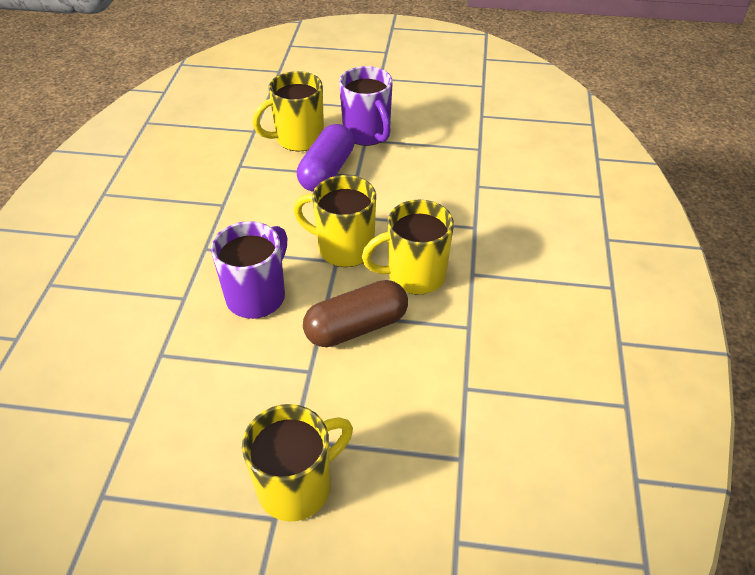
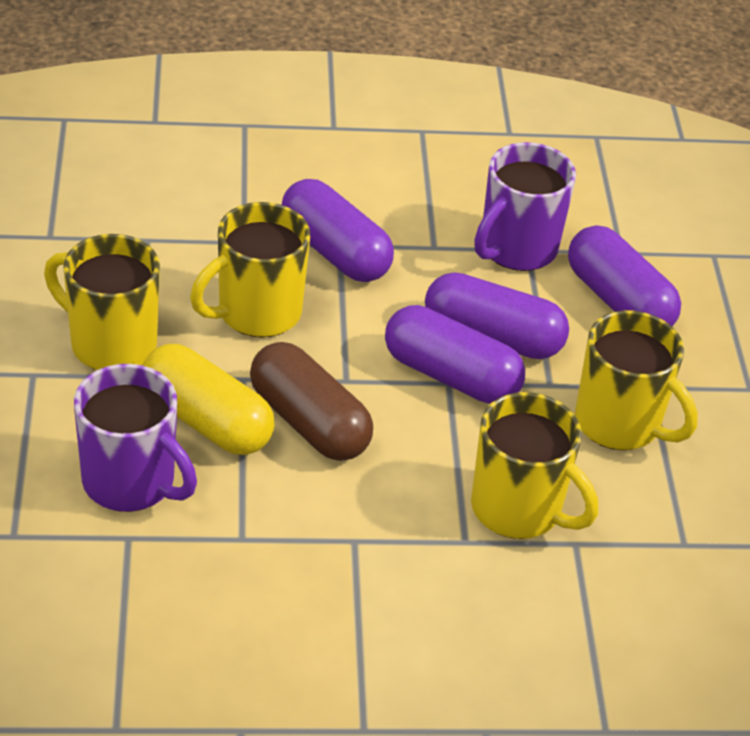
purple capsule: [297,124,354,192] = 1 -> [282,179,394,282] [385,305,525,404] [425,272,569,359] [568,225,681,326] = 4
yellow capsule: none = 0 -> [143,344,275,455] = 1

